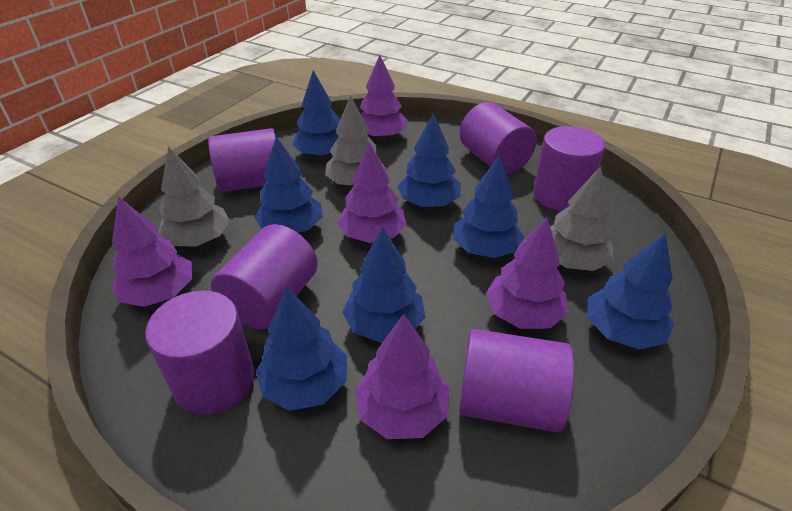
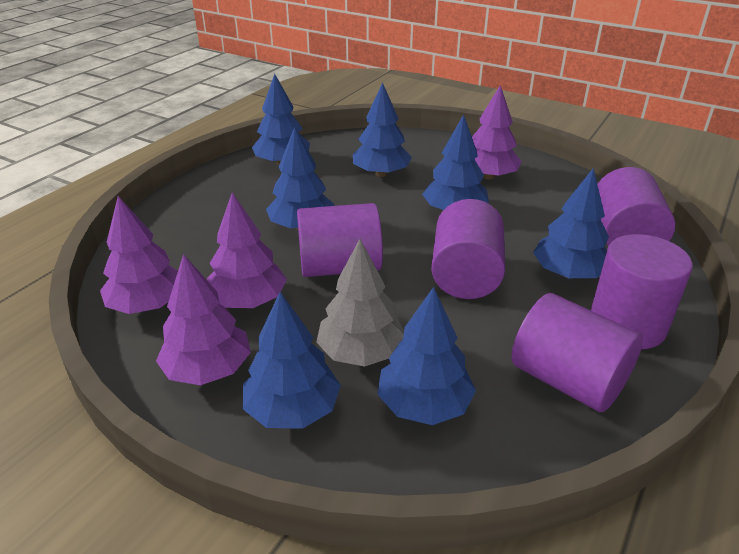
grey tree: [158,146,230,246] [325,95,386,187] [550,166,614,271] = 3 -> [316,239,404,367] = 1
purple cylinder: [145,290,255,415] [208,128,276,192] [211,224,318,330] [459,329,574,432] [460,102,536,175] [533,126,605,211] = 6 -> [297,203,383,277] [431,199,505,299] [512,293,643,412] [591,234,693,349] [597,167,675,246] = 5
purple tree: [111,196,192,307] [338,142,407,243] [354,314,450,439] [360,55,407,139] [486,217,568,329] = 5 -> [100,196,178,314] [156,254,251,385] [207,192,287,308] [472,85,522,180] = 4

